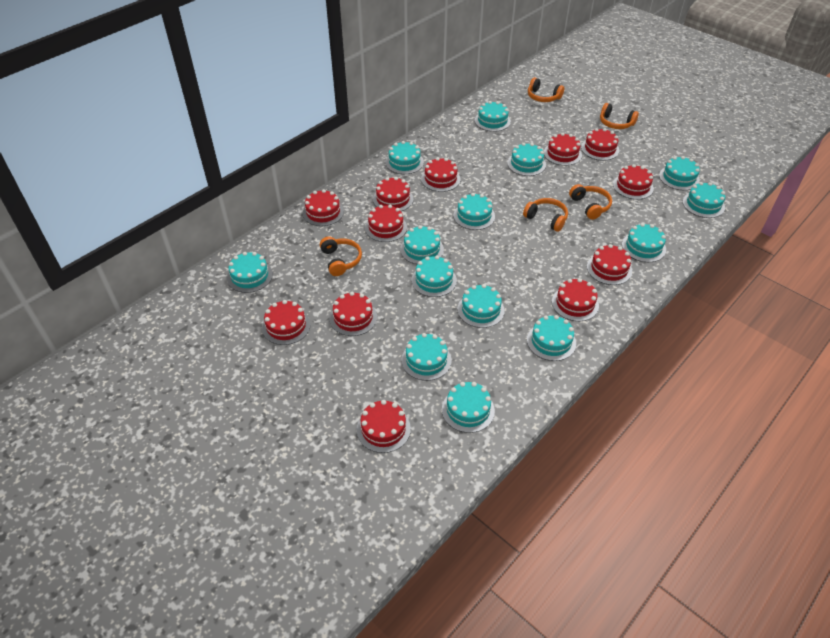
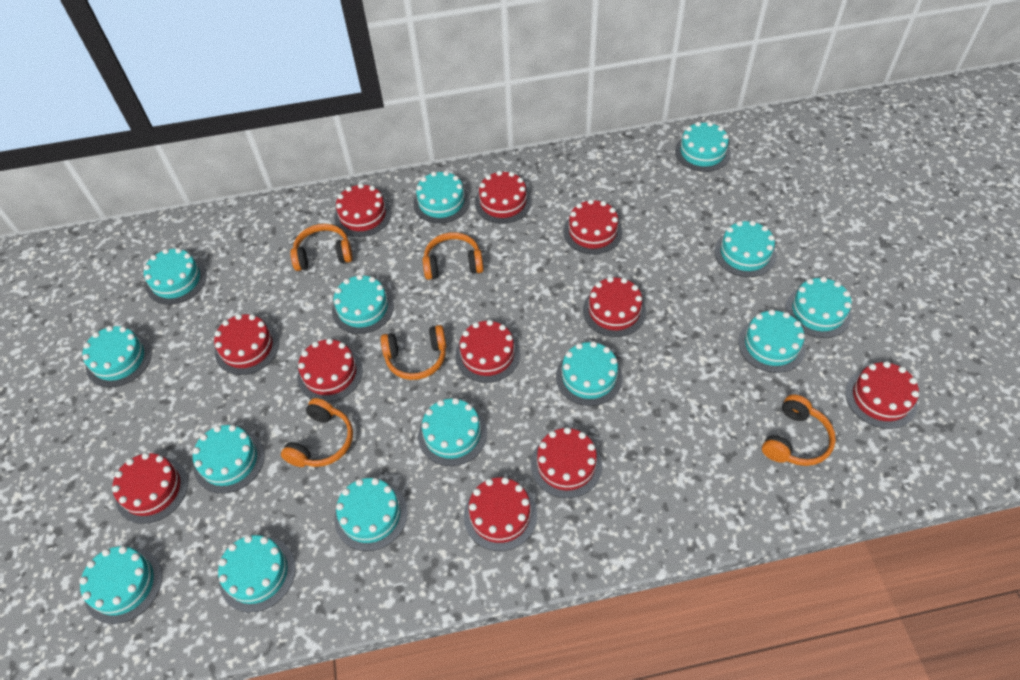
red cake: [262,300,311,345] [302,189,344,226] [330,292,377,336] [357,400,411,453] [365,205,407,242] [373,177,413,211] [421,157,460,192] [544,133,582,166] [552,278,599,321] [581,128,619,161] [587,244,632,285] [613,164,654,199] = 12 -> [112,453,188,524] [214,314,279,375] [297,338,363,402] [334,183,391,237] [455,320,520,383] [464,477,537,551] [475,171,532,224] [531,427,602,498] [564,199,622,255] [583,277,646,337] [845,361,919,429] = 11

